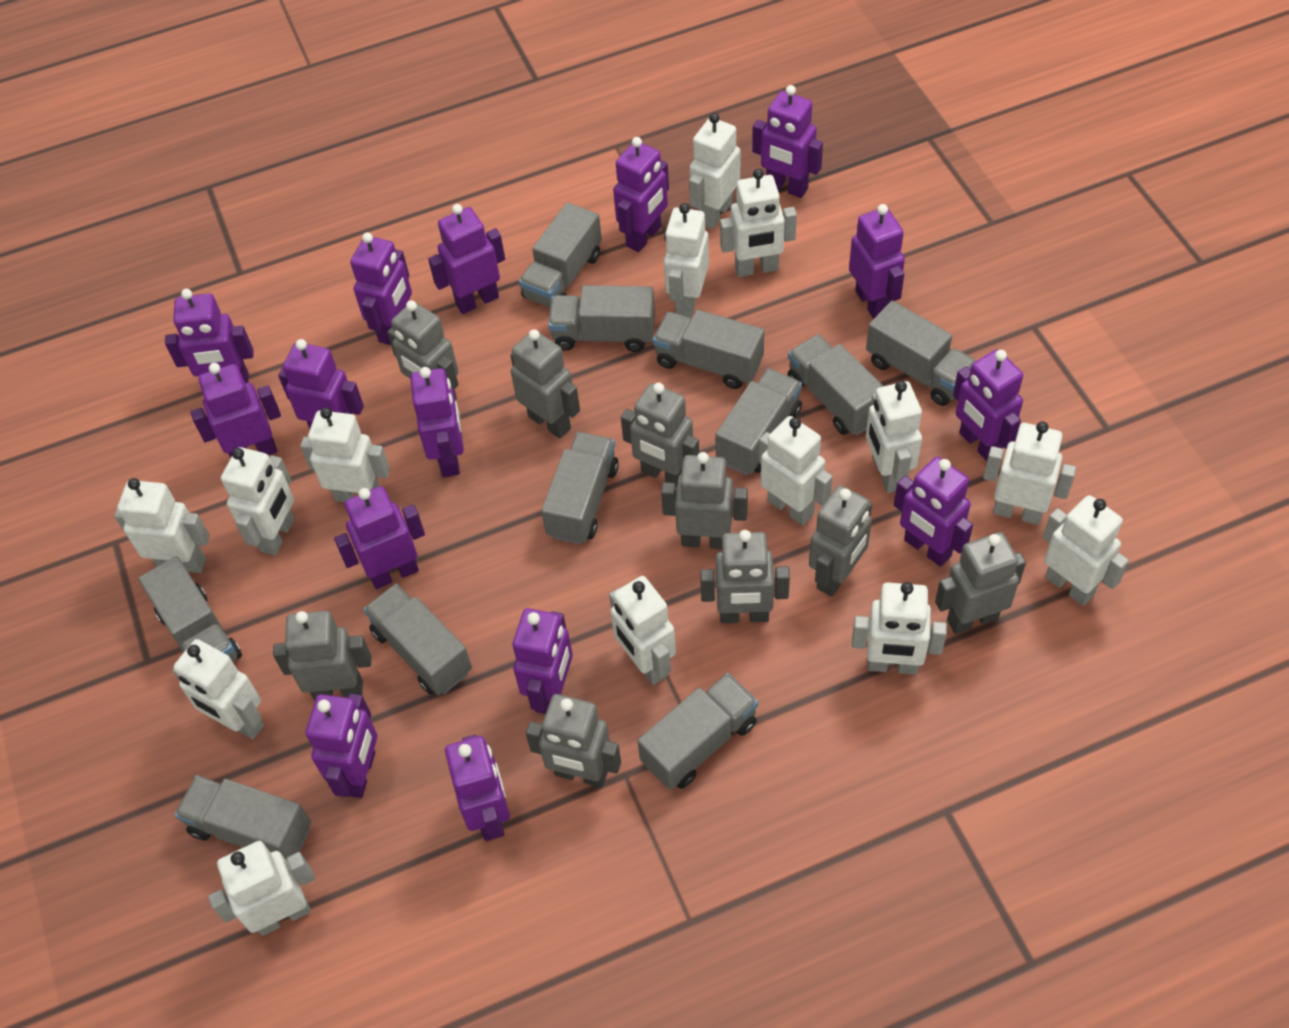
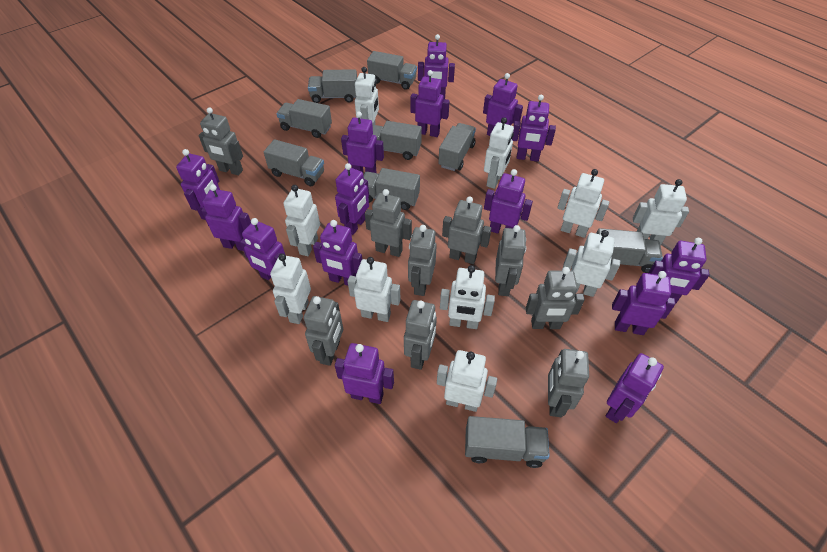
grey truck: [138,556,242,662] [175,775,311,861] [364,584,472,695] [519,202,602,307] [541,432,619,544] [548,285,655,352] [637,673,758,790] [653,310,764,389] [715,368,802,475] [787,334,883,435] [866,301,976,406] = 11 -> [264,139,324,186] [276,99,332,138] [308,69,357,103] [364,168,420,210] [367,51,417,90] [372,121,422,160] [438,123,476,171] [465,416,550,468] [596,228,663,273] = 9
white robot: [114,478,210,573] [173,639,264,739] [208,841,315,936] [221,447,294,555] [300,407,390,502] [609,576,676,685] [664,203,709,318] [689,113,740,229] [720,169,797,277] [759,416,833,525] [852,582,947,675] [866,381,922,493] [983,421,1076,525] [1043,495,1129,606] = 14 -> [270,253,311,324] [284,185,320,256] [348,257,401,322] [355,67,379,125] [437,350,497,412] [440,265,495,329] [484,117,514,189] [557,169,609,238] [563,230,620,297] [633,179,689,246] = 10

